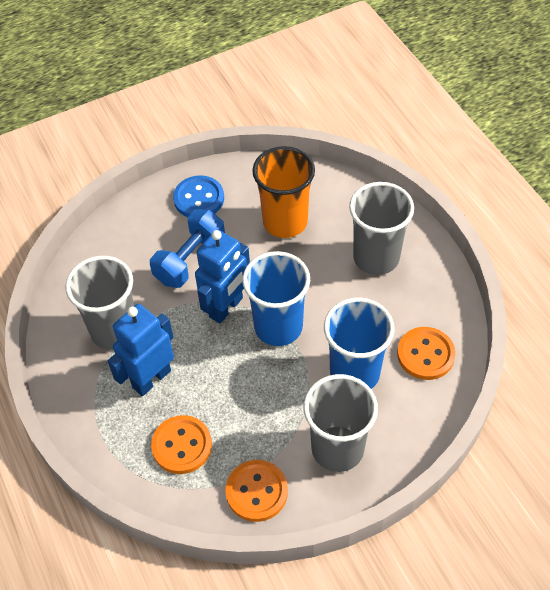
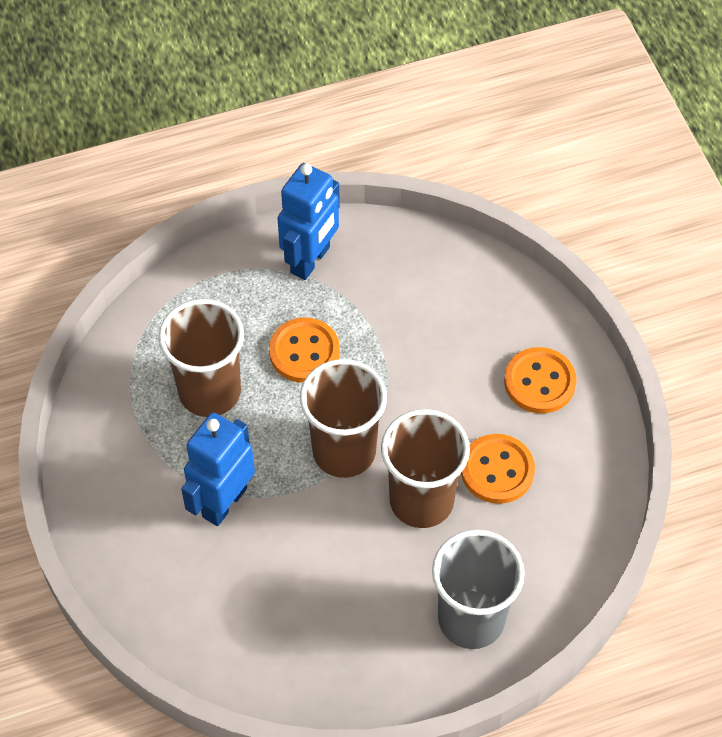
blue button: [173,176,224,217] = 1 -> none = 0
blue cup: [242,251,310,346] [324,298,395,389] = 2 -> none = 0
blue dumbbell: [150,209,225,288] = 1 -> none = 0
brown cup: none = 0 -> [159,299,244,417] [300,359,387,478] [381,409,470,528] = 3
grey cup: [65,256,134,350] [303,374,378,472] [349,182,414,275] = 3 -> [432,529,525,649] = 1
orange cup: [252,146,315,238] = 1 -> none = 0

